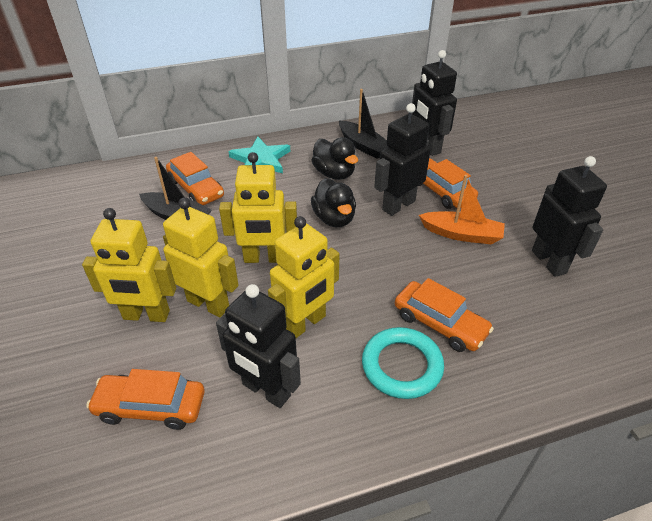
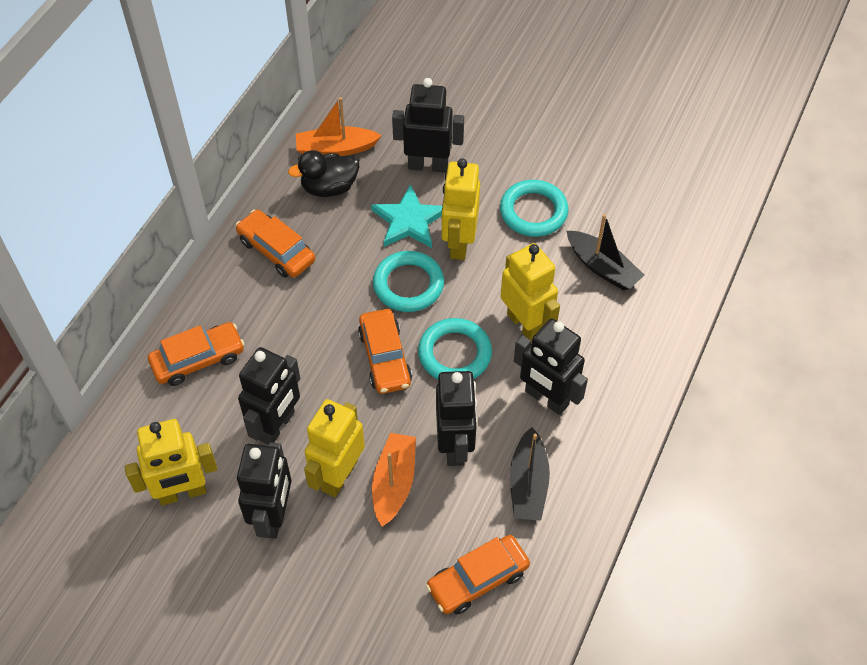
black duck: [311,178,356,227] [312,137,358,180] = 2 -> [288,150,359,197] = 1
black robot: [216,284,301,408] [374,103,431,216] [412,50,457,156] [532,156,607,277] = 4 -> [237,442,291,539] [238,347,300,445] [392,78,464,173] [436,371,477,466] [514,319,588,415] = 5
orange boat: [419,175,505,245] = 1 -> [296,97,382,156] [372,433,416,527] = 2
turquoise ring: [362,327,444,399] = 1 -> [373,251,444,312] [418,318,492,379] [500,180,569,237] = 3

